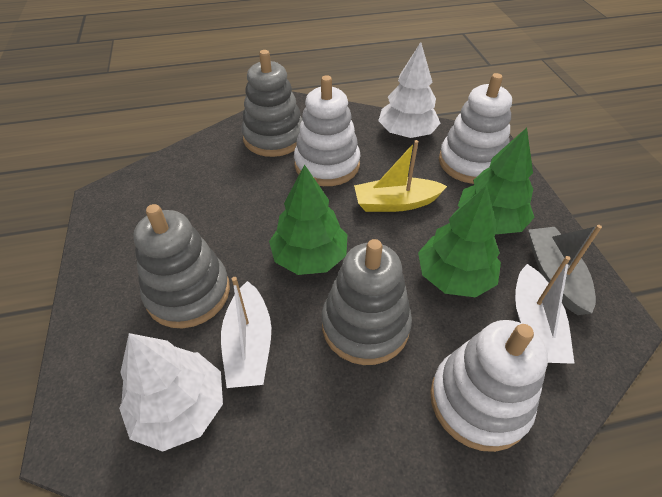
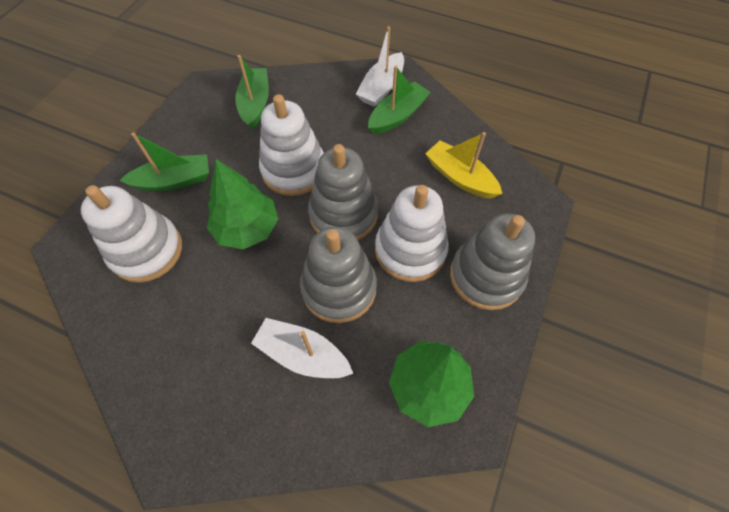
green boat: none = 0 -> [120,132,209,192] [235,55,269,129] [368,66,431,134] = 3
green tree: [269,164,347,275] [418,185,501,297] [458,128,535,234] = 3 -> [207,159,278,249] [389,341,474,427] = 2
grey boat: [528,225,602,315] = 1 -> none = 0
white tree: [119,333,223,452] [378,42,440,138] = 2 -> none = 0

